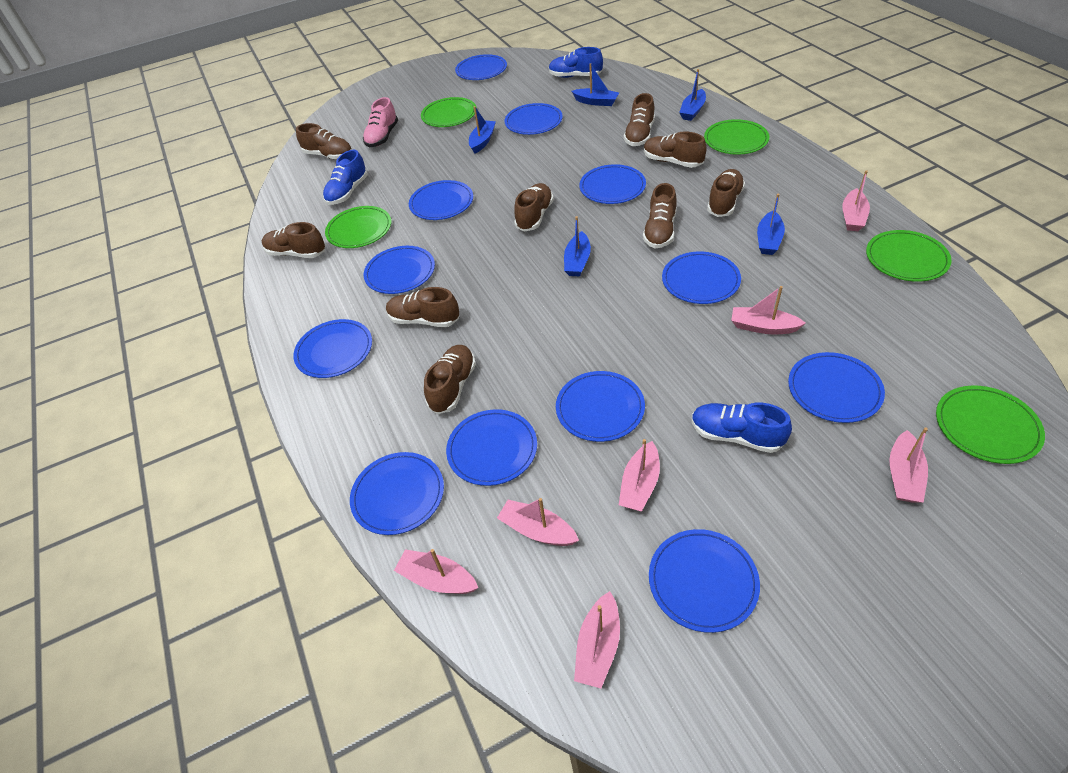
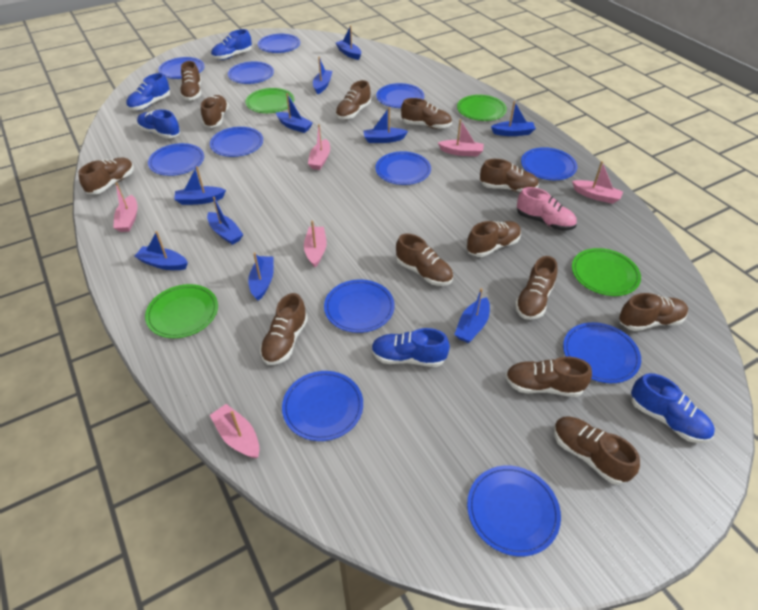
blue boat: [469,106,496,154] [564,216,591,277] [572,63,619,106] [679,69,706,121] [757,194,785,255] = 5 -> [135,231,188,270] [174,166,226,205] [207,197,243,245] [248,253,274,301] [276,93,313,133] [313,57,333,94] [336,25,361,60] [363,107,408,143] [454,288,490,343] [491,101,536,136] = 10
blue shoe: [323,150,368,205] [549,47,603,78] [691,403,792,453] = 3 -> [126,73,170,111] [137,109,181,138] [211,29,252,60] [371,328,450,367] [631,373,715,443] = 5
brown shoe: [262,222,325,258] [296,123,352,160] [386,287,459,327] [424,345,476,414] [514,183,554,231] [624,93,655,146] [643,183,677,248] [644,131,707,168] [707,169,745,217] = 9 -> [79,158,134,194] [180,61,201,101] [201,95,229,128] [260,293,308,365] [335,80,371,119] [396,233,453,286] [401,98,452,129] [467,221,521,257] [480,159,539,192] [505,357,592,397] [515,256,557,320] [554,416,640,485] [619,293,688,331] = 13
green plate: [325,206,391,248] [421,97,477,127] [704,119,769,155] [866,230,952,282] [936,386,1045,464] = 5 -> [145,284,218,338] [246,88,294,113] [457,95,507,121] [572,248,641,296] = 4
pink boat: [394,549,478,594] [497,498,579,546] [574,591,620,688] [619,439,660,511] [731,286,806,334] [842,170,870,231] [889,427,928,503] = 7 -> [113,182,138,232] [210,404,259,458] [304,221,327,267] [308,124,330,170] [438,119,484,156] [572,161,623,204] = 6

